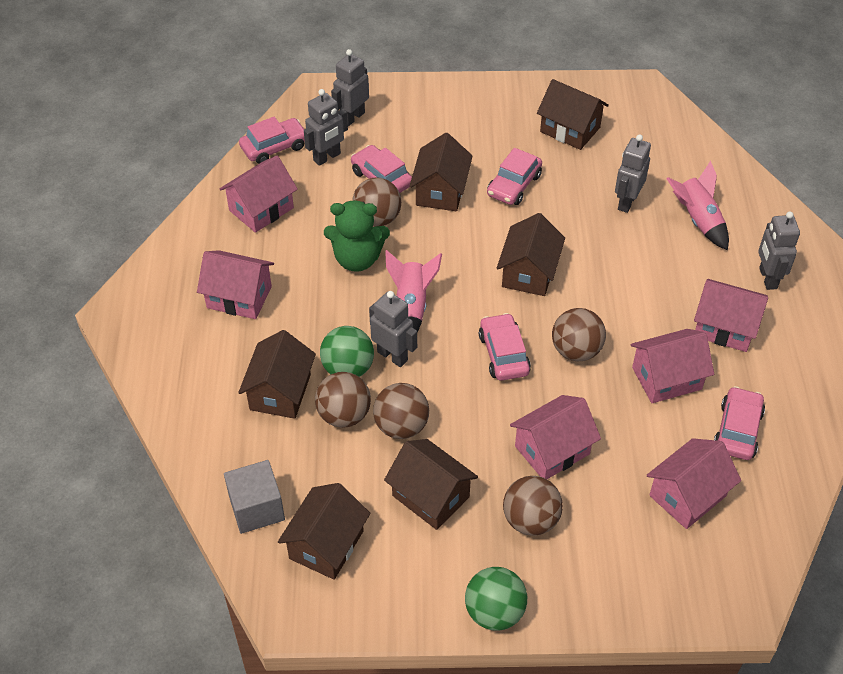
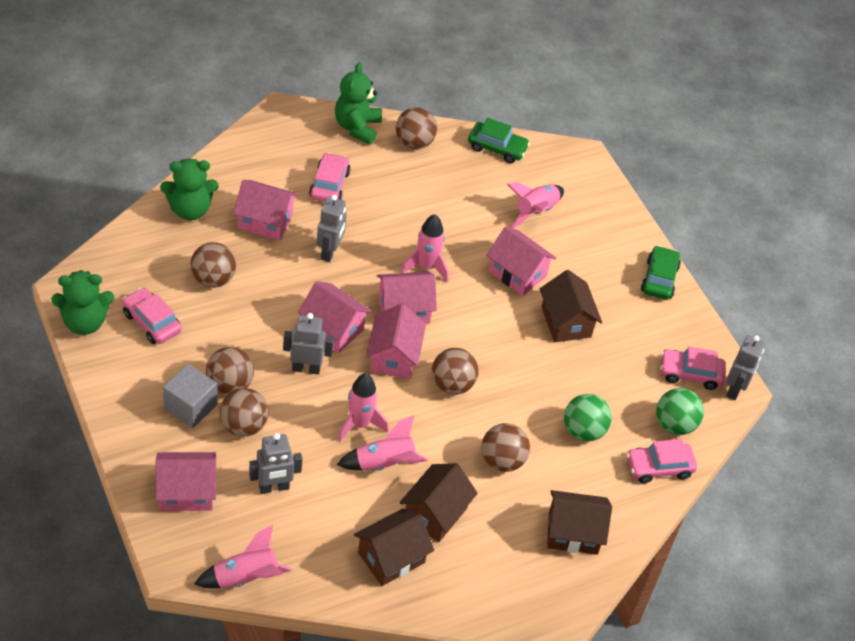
brown ball: [315,372,371,428] [352,178,401,227] [373,383,429,439] [503,476,563,536] [552,308,606,361] = 5 -> [190,242,236,288] [206,347,254,394] [220,388,269,437] [396,107,437,149] [432,348,479,395] [481,423,530,472] = 6
brown house: [238,330,316,419] [278,483,371,580] [384,439,478,530] [409,133,473,211] [497,213,565,296] [537,79,609,150] = 6 -> [354,509,434,586] [400,463,478,542] [540,270,602,342] [547,490,612,555] = 4
green car: none = 0 -> [468,118,530,163] [641,245,681,300] = 2
green teddy bear: [324,200,390,272] = 1 -> [51,270,114,335] [160,159,218,220] [335,62,382,144] = 3
grey robot: [304,89,348,166] [331,49,369,127] [369,291,417,367] [615,134,651,213] [758,211,800,290] = 5 -> [249,433,302,494] [283,313,334,375] [317,195,347,262] [726,335,765,400] = 4
pink car: [239,117,305,164] [351,145,412,193] [479,313,531,381] [487,148,542,205] [714,386,765,460] = 5 -> [122,288,182,344] [309,152,351,202] [626,439,697,483] [660,346,725,390] = 4
pink rocket: [385,250,442,333] [666,161,729,250] = 2 -> [194,525,292,589] [337,415,428,471] [338,373,389,442] [401,214,449,282] [507,182,564,229] = 5

